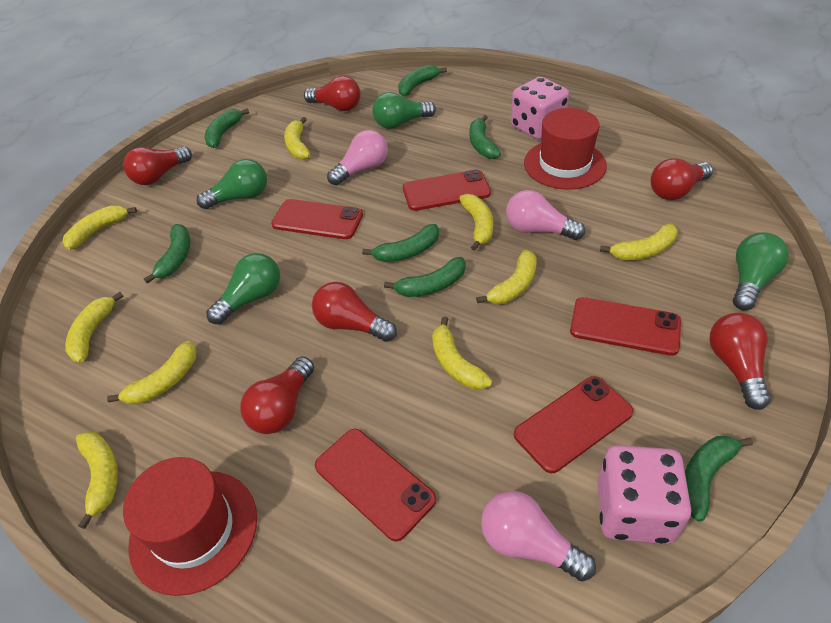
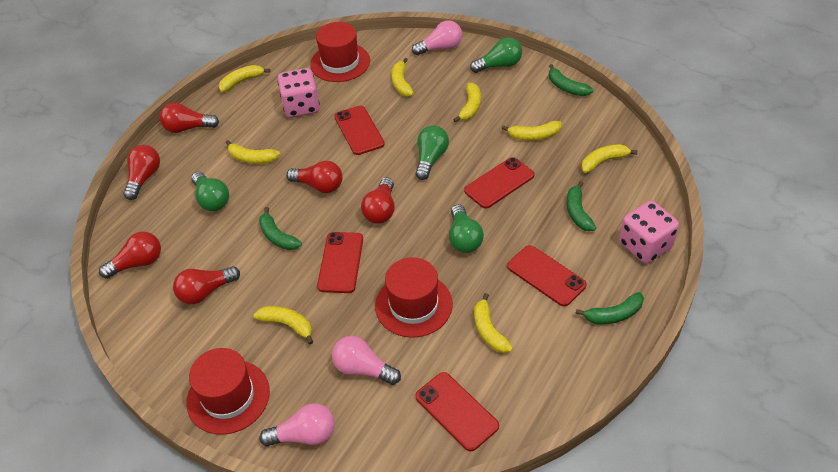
green banana: [144,224,190,284] [204,109,249,148] [362,224,439,262] [384,257,466,297] [398,65,447,96] [470,115,501,159] [685,436,753,522] = 7 -> [259,207,302,250] [549,64,593,96] [567,181,596,231] [576,292,644,324] = 4
red hat: [123,457,257,596] [524,108,607,190] = 2 -> [186,348,270,435] [310,22,370,82] [375,257,453,338] = 3
yellow banana: [62,205,137,250] [65,292,124,362] [76,431,118,529] [107,341,196,405] [284,117,310,160] [432,316,492,390] [459,194,493,251] [476,250,537,304] [600,224,677,261] = 9 -> [219,65,270,92] [226,140,280,164] [254,306,313,344] [391,58,414,96] [453,83,481,122] [474,293,513,353] [502,121,561,140] [581,144,638,173] = 8

